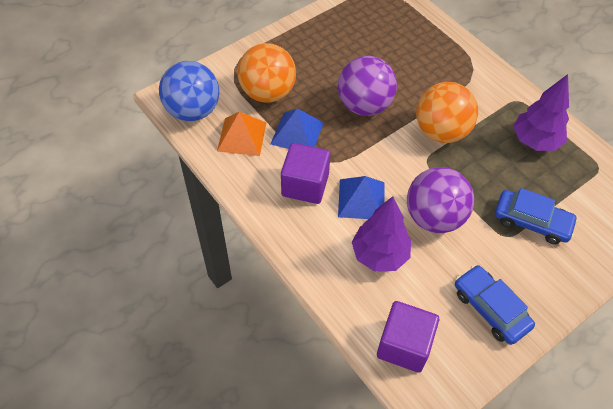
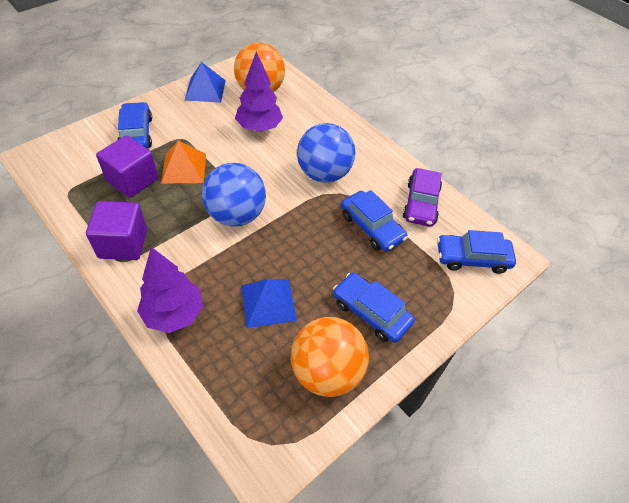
blue ball: [159,61,219,121] = 1 -> [202,163,266,227] [297,123,356,183] = 2
blue car: [455,265,535,345] [495,188,578,244] = 2 -> [118,102,152,149] [333,272,415,343] [341,190,407,252] [437,230,516,274] = 4
purple ball: [338,56,397,116] [407,167,474,233] = 2 -> none = 0
purple car: none = 0 -> [403,168,442,227] = 1

